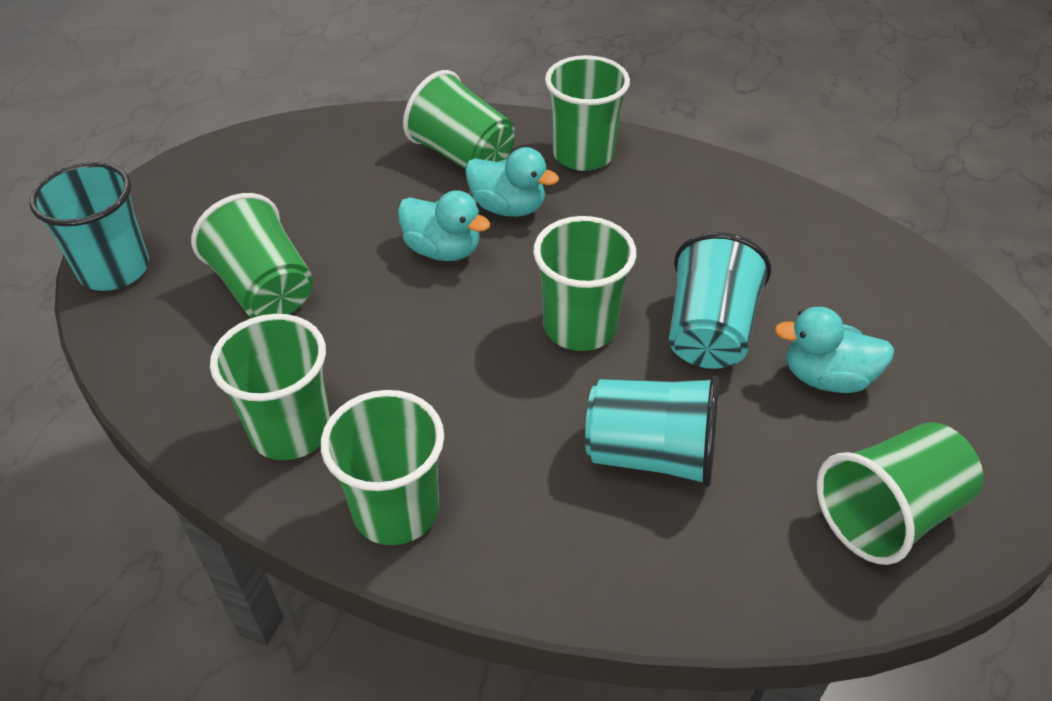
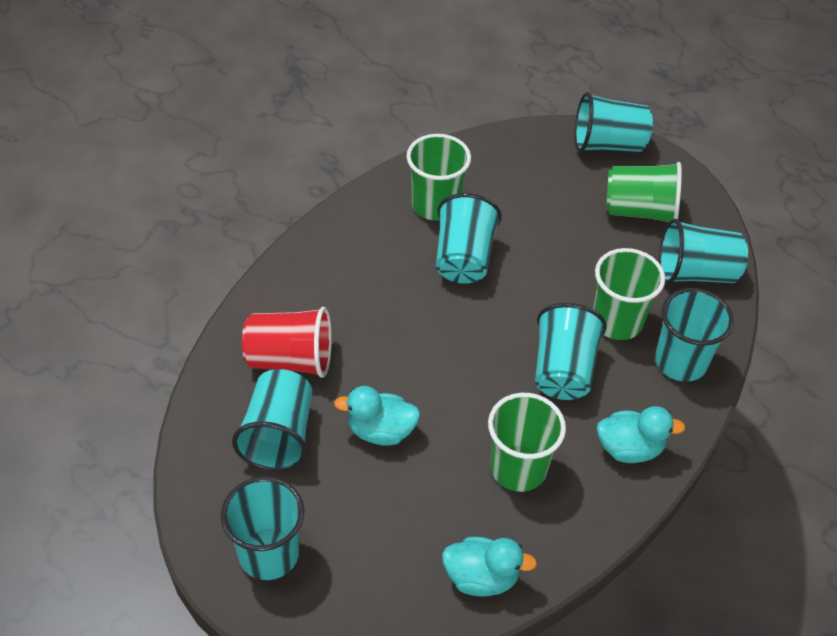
green cup: [191,193,313,318] [210,314,330,460] [321,390,444,545] [403,70,515,169] [533,216,636,351] [545,55,630,171] [817,422,983,565] = 7 -> [407,134,471,221] [488,393,566,492] [593,248,665,340] [606,162,682,222] = 4
red cup: none = 0 -> [242,307,332,378] = 1
turquoise cup: [29,162,149,291] [585,375,719,487] [669,233,771,369] = 3 -> [221,476,304,580] [232,369,312,471] [436,193,502,284] [535,303,607,400] [574,92,653,152] [655,288,734,382] [659,218,748,284] = 7

